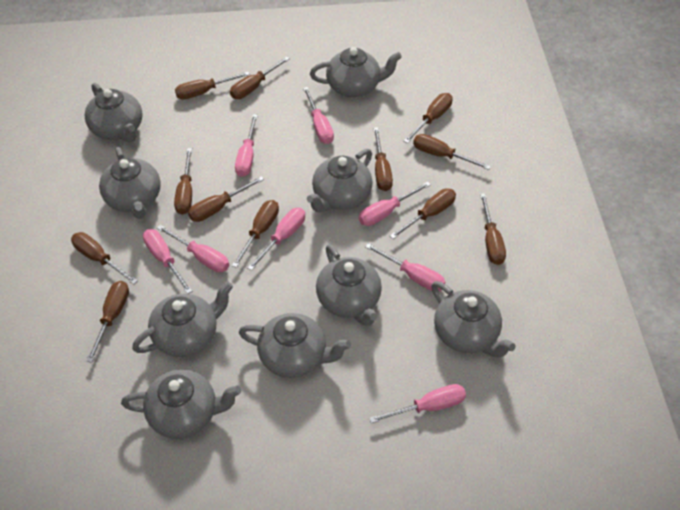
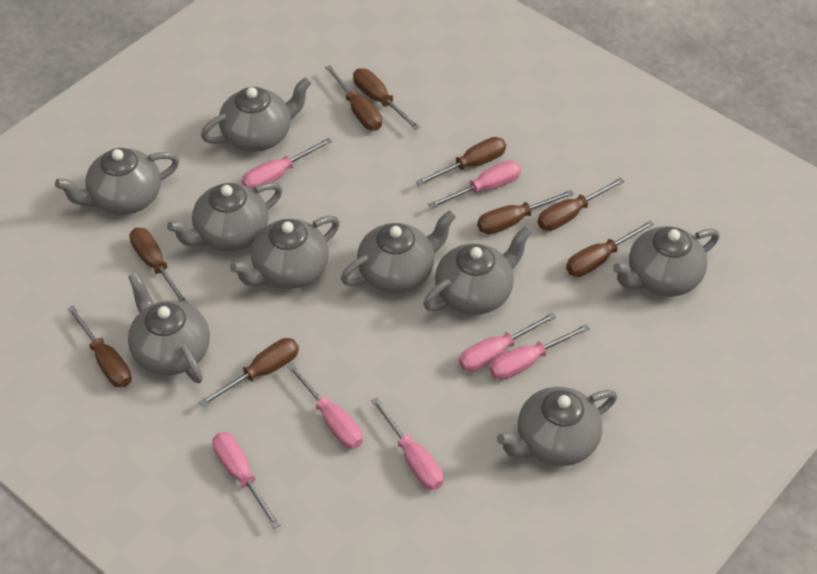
brown screwdriver: [71,232,138,285] [86,281,129,363] [174,148,192,215] [175,72,250,100] [188,176,264,222] [230,57,290,99] [232,200,279,268] [373,127,393,191] [390,188,456,239] [404,93,453,143] [413,134,491,170] [480,193,506,265] = 12 -> [67,306,131,388] [130,228,188,304] [199,338,299,407] [325,65,382,131] [353,68,420,130] [416,137,506,186] [477,190,574,234] [537,177,625,231] [566,220,654,277] = 9
pink screwdriver: [143,229,193,294] [157,225,229,272] [235,114,258,177] [247,208,305,271] [303,87,334,144] [359,182,431,226] [365,243,445,291] [369,384,466,423] = 8 -> [212,432,281,529] [242,138,332,190] [287,363,363,449] [371,397,443,490] [428,160,521,209] [459,313,556,372] [489,324,590,380] = 7

